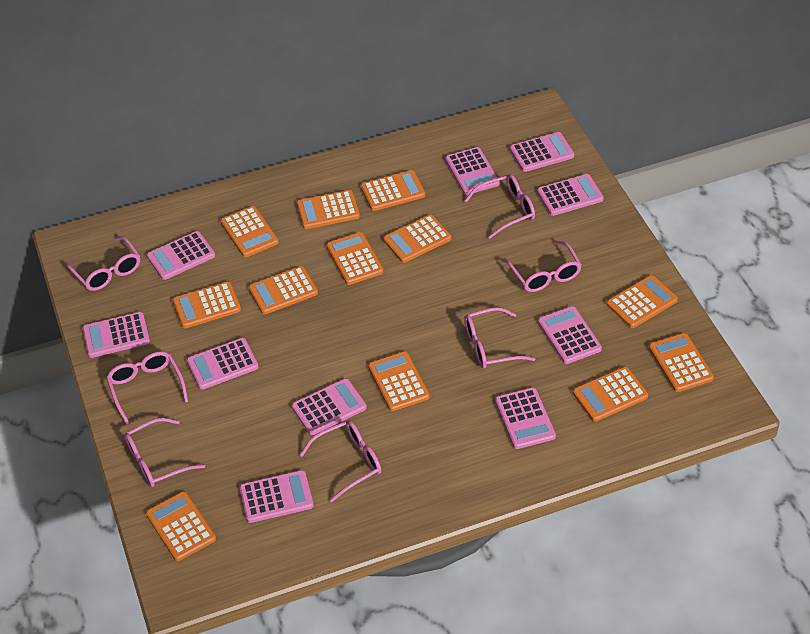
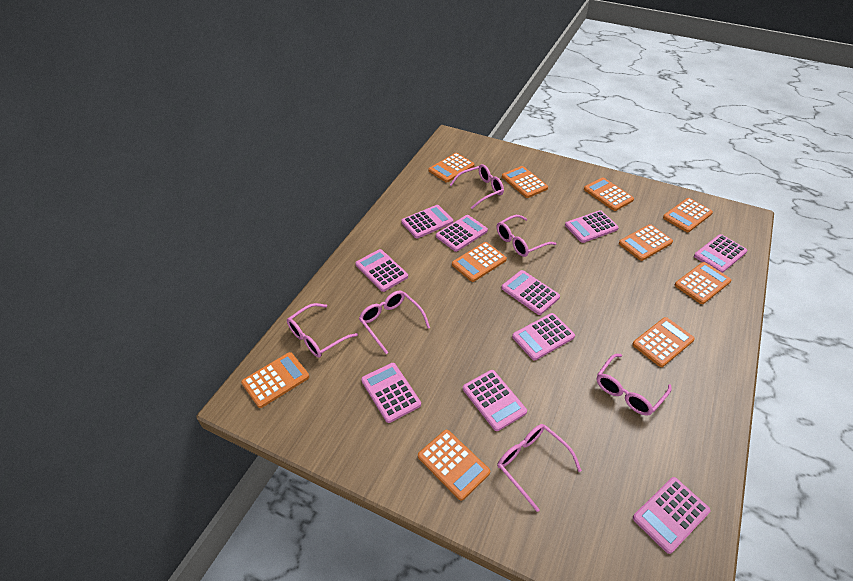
orange calculator: [146,491,216,561] [173,282,241,328] [220,206,279,257] [249,266,318,314] [296,190,360,229] [326,232,384,285] [361,170,425,211] [368,351,429,411] [383,214,451,263] [573,367,648,422] [607,275,678,328] [649,333,714,392] = 12 -> [241,352,309,408] [418,430,490,501] [429,153,474,183] [452,242,507,282] [502,166,548,198] [584,177,634,211] [619,224,673,261] [632,317,695,367] [663,198,713,232] [675,262,731,304] = 10
pink glasses: [65,236,140,291] [106,351,188,425] [124,418,205,487] [300,420,381,502] [464,174,535,238] [464,307,535,369] [503,241,582,292] = 7 -> [287,303,358,358] [359,291,430,354] [450,164,504,209] [497,215,556,257] [497,424,582,512] [596,354,672,416] = 6

